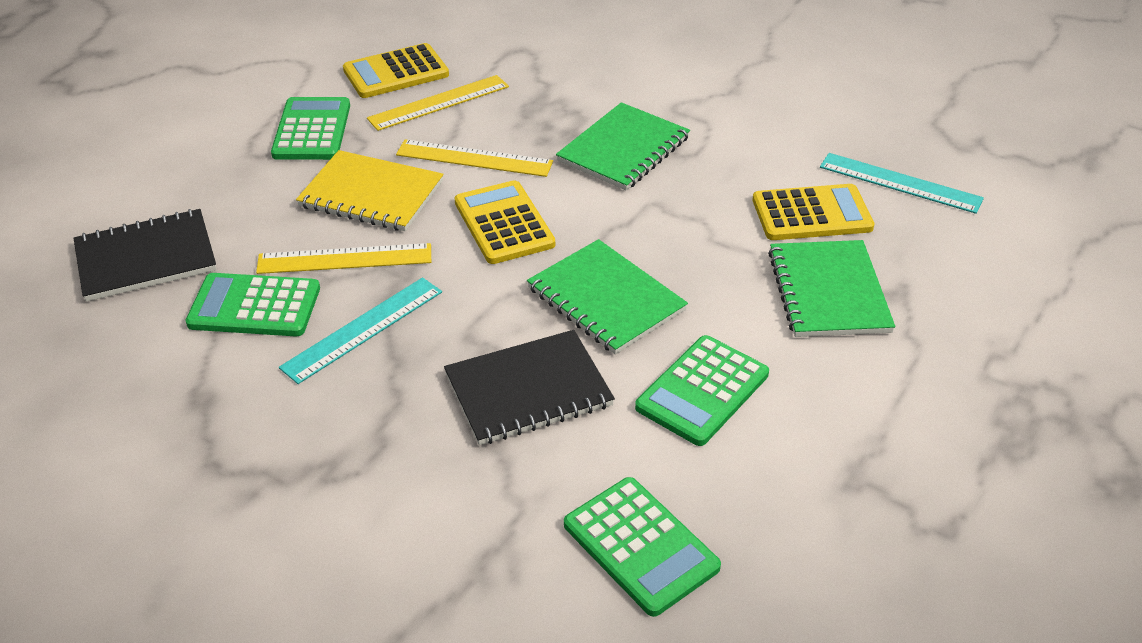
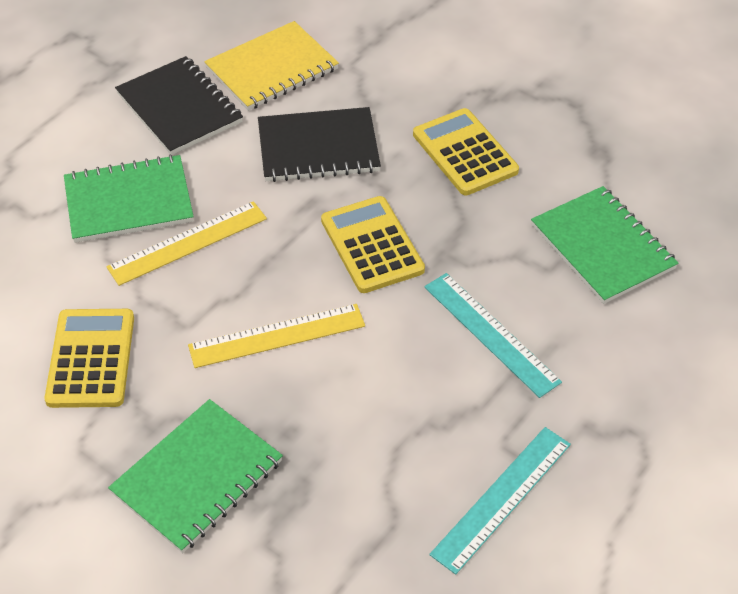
green calculator: [186,273,320,336] [271,97,350,160] [564,477,721,617] [635,335,769,446] = 4 -> none = 0
yellow ruler: [256,243,431,274] [367,75,509,131] [396,139,553,177] = 3 -> [107,201,267,286] [188,304,365,368] = 2

